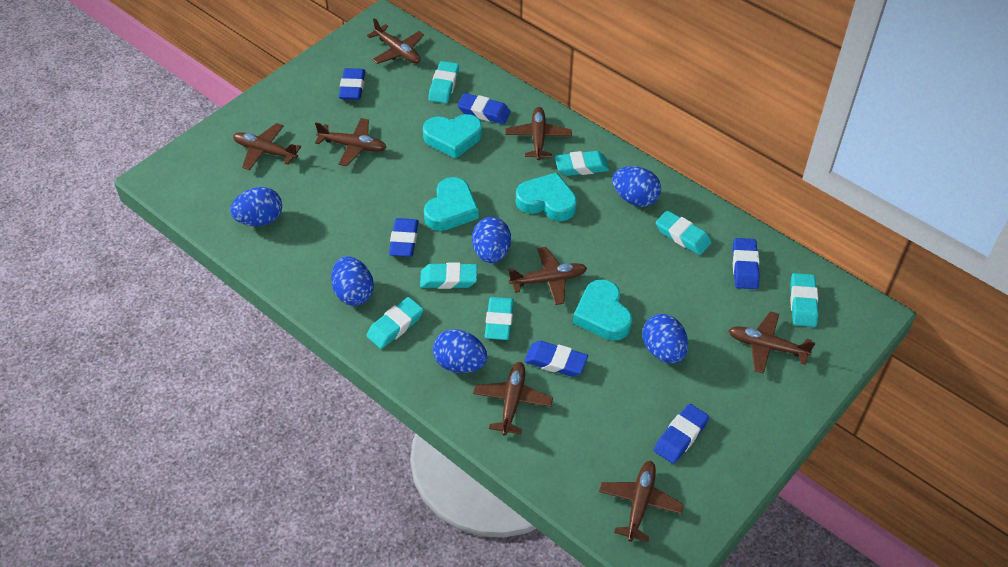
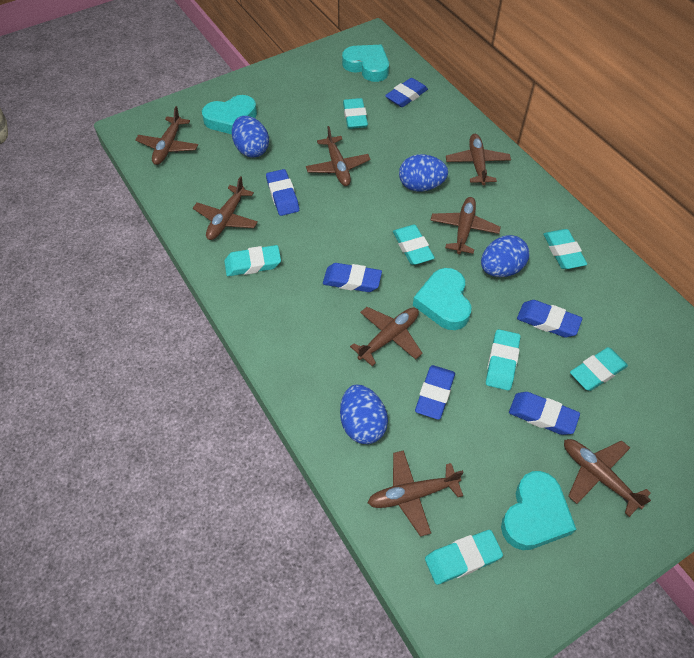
blue egg: [230,187,282,226] [331,256,374,306] [433,329,487,373] [472,217,511,263] [612,166,661,207] [642,314,688,363] = 6 -> [232,116,269,157] [340,385,388,444] [399,154,448,192] [481,235,529,277] = 4

